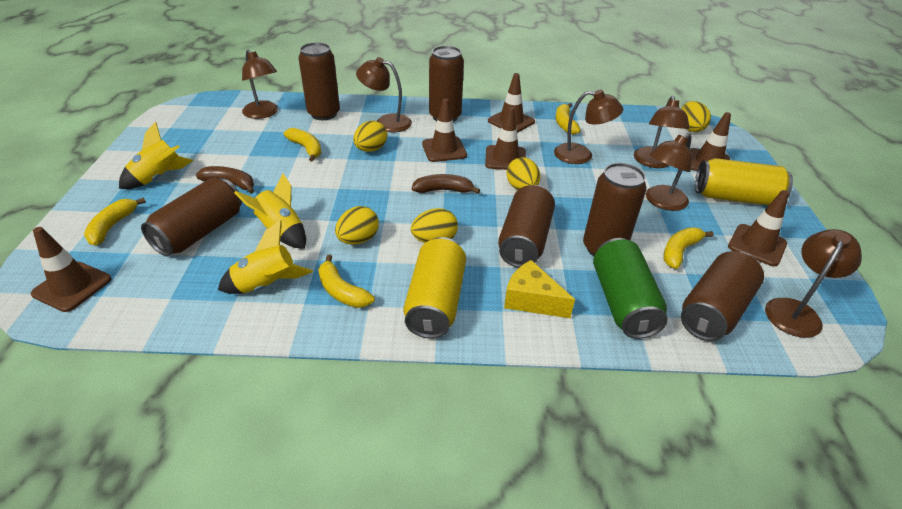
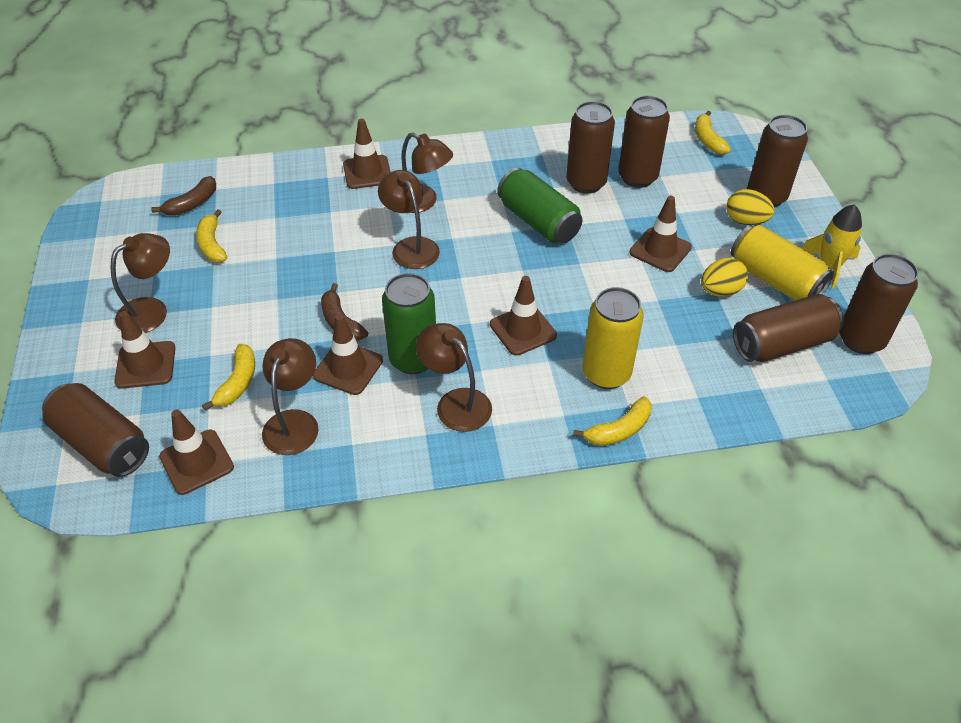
brown lamp: [242,50,278,119] [356,57,412,132] [554,90,623,164] [634,96,690,168] [646,133,692,211] [765,229,862,338] = 6 -> [110,233,170,333] [262,338,319,455] [378,170,440,269] [401,133,453,213] [416,323,492,432] = 5
green can: [593,238,668,339] = 1 -> [382,273,436,374] [497,168,582,244] = 2
yellow banana: [84,197,146,246] [284,128,321,162] [318,255,375,308] [556,103,581,135] [663,227,713,269] = 5 -> [196,209,227,262] [202,344,255,410] [573,397,652,446] [695,111,731,155] = 4
yellow cheese: [504,260,575,318] = 1 -> none = 0
yellow egg: [335,206,379,245] [353,121,387,152] [411,208,458,243] [506,157,540,190] [681,101,711,132] = 5 -> [701,258,748,297] [726,189,775,225] = 2
yellow rocket: [119,122,193,189] [218,220,313,294] [234,173,306,249] = 3 -> [802,204,862,289] = 1

